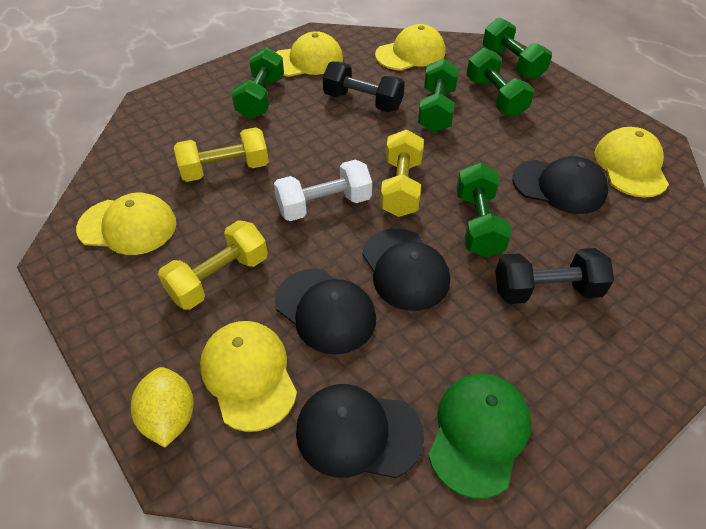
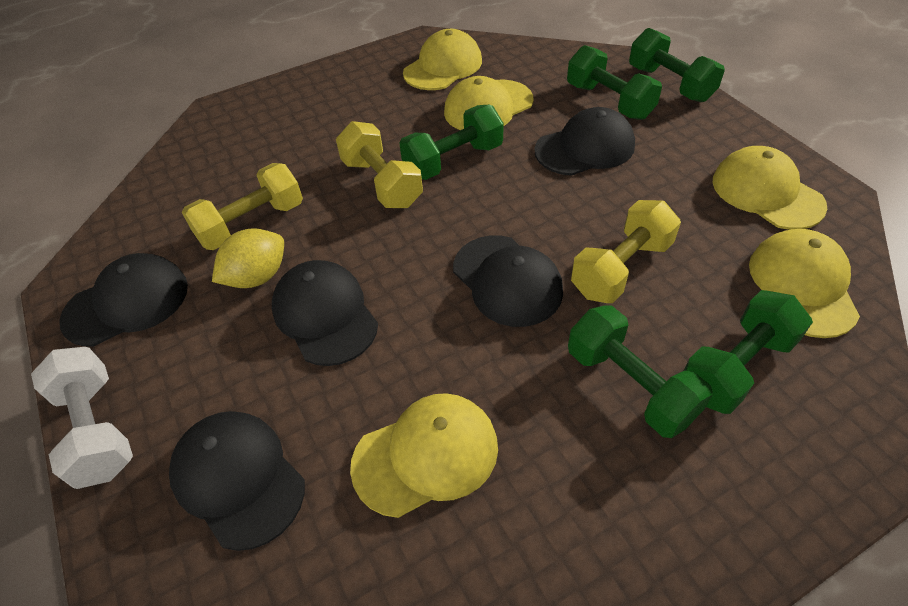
black cap: [275,269,376,355] [296,384,424,478] [362,229,450,311] [513,156,608,214] = 4 -> [59,253,188,347] [169,411,305,551] [272,260,378,366] [453,235,563,327] [534,107,635,176] = 5
black dumbbell: [323,61,405,112] [495,248,614,304] = 2 -> none = 0
green cap: [428,374,531,499] = 1 -> none = 0

